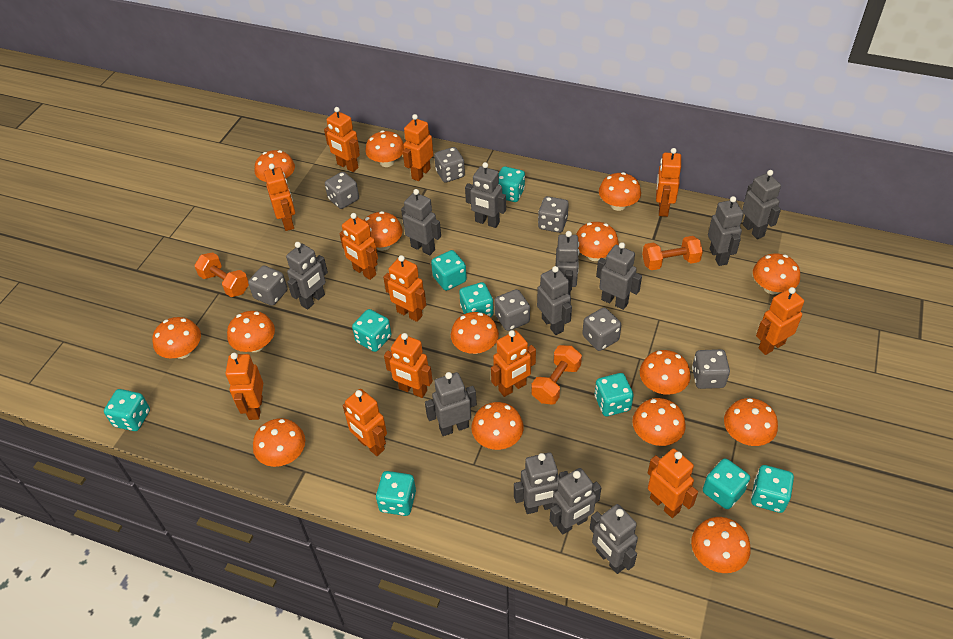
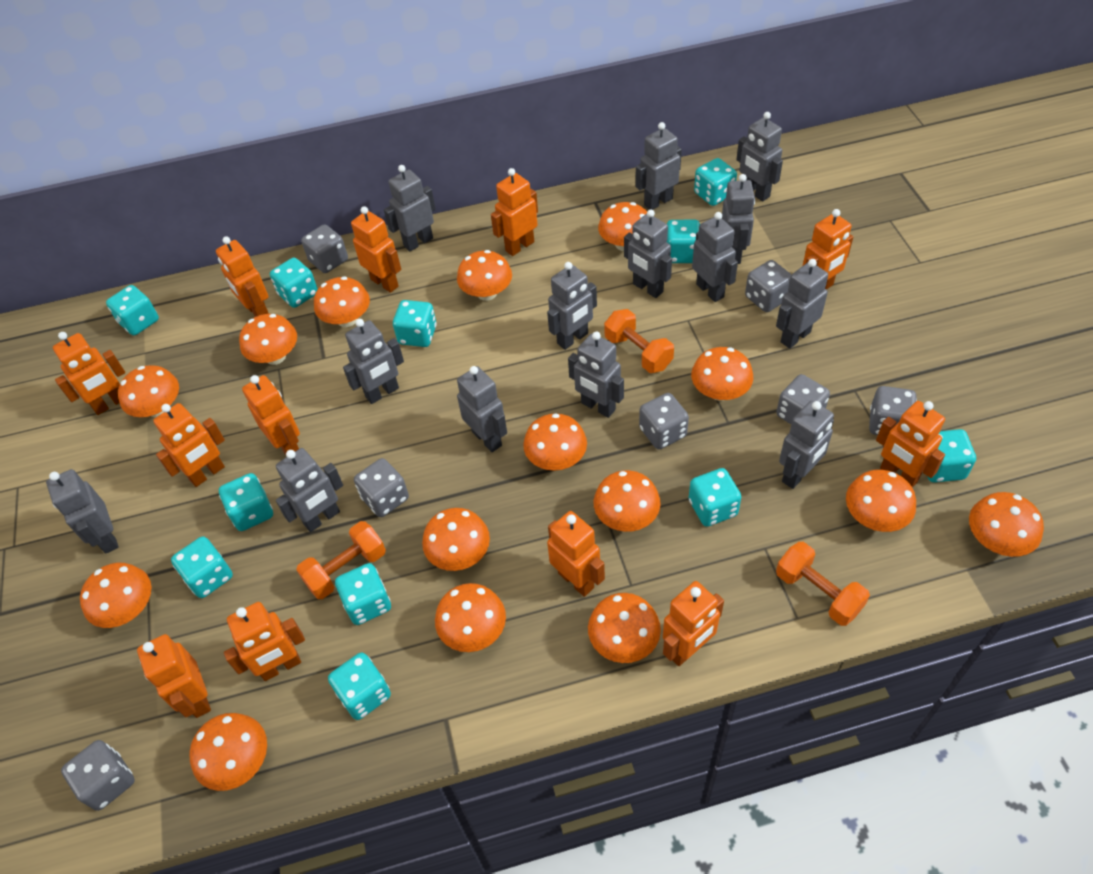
grey robot: [286,242,328,310] [401,189,441,255] [425,372,477,436] [465,162,506,228] [514,452,568,514] [537,266,572,335] [550,468,601,535] [556,231,579,295] [590,504,638,574] [596,242,642,310] [708,196,744,266] [742,170,781,239] = 12 -> [46,469,119,554] [276,448,343,532] [343,319,404,404] [384,165,436,252] [457,366,507,452] [547,262,597,350] [568,332,624,418] [624,209,672,298] [635,122,682,210] [692,212,738,302] [722,174,755,264] [736,112,783,201] [776,259,828,349] [779,401,834,489] = 14
turquoise dice: [104,389,150,431] [352,309,392,352] [376,471,416,516] [431,250,467,291] [459,282,493,317] [498,166,525,202] [595,373,634,416] [703,459,750,509] [751,465,794,513] = 9 -> [106,285,159,335] [171,536,233,598] [219,473,273,531] [270,258,318,308] [328,652,391,720] [335,563,391,625] [393,300,437,347] [666,220,700,263] [689,468,741,527] [694,158,737,206] [927,429,976,483] = 11

